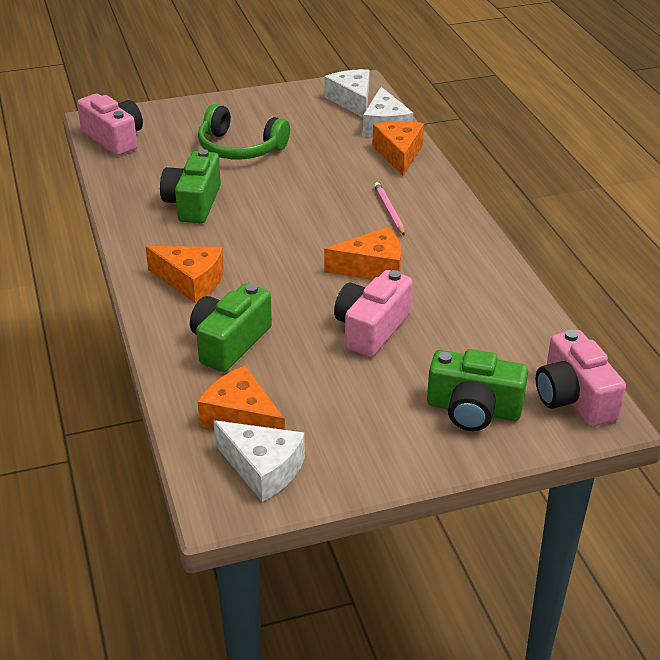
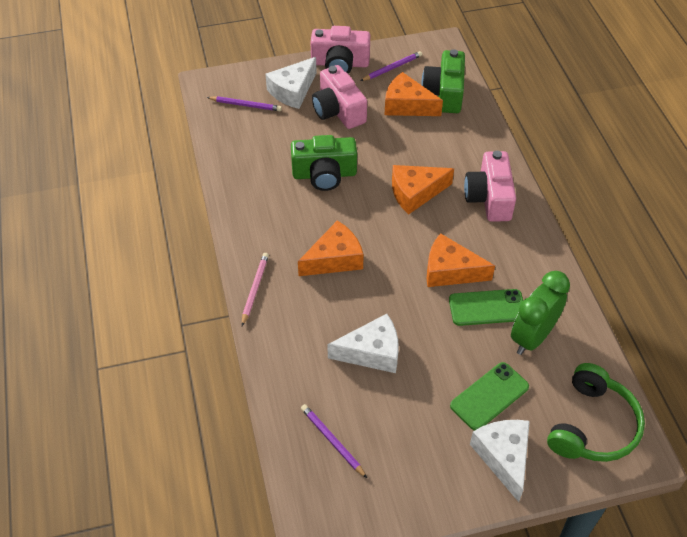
green camera: [160,149,221,223] [190,283,272,372] [427,349,528,431] = 3 -> [291,135,357,191] [421,49,465,113] = 2
green clock: none = 0 -> [511,271,570,355] = 1
green phone: none = 0 -> [449,289,523,326] [450,362,529,430] = 2
purple pencil: none = 0 -> [207,96,282,111] [301,404,367,478] [360,51,422,81] = 3

